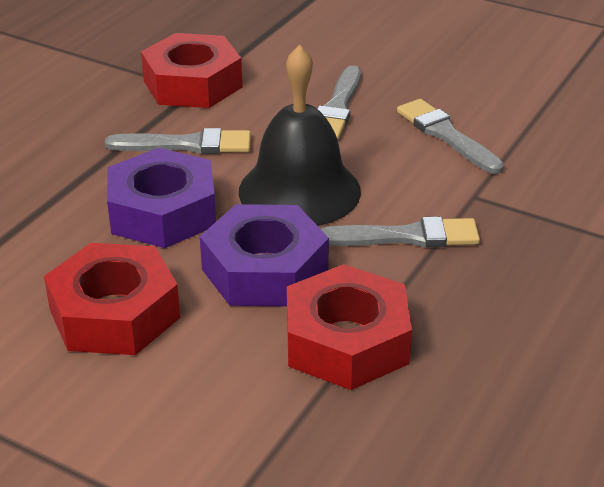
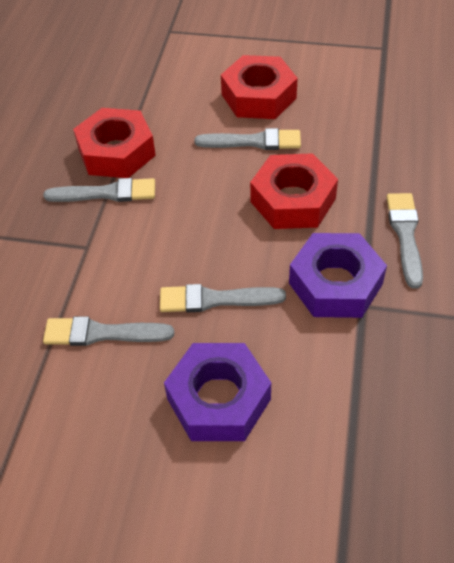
black bell: [239,45,361,226] = 1 -> none = 0
grey brush: [105,128,251,154] [317,65,361,140] [320,217,480,247] [397,99,504,174] = 4 -> [43,178,155,202] [43,317,174,346] [160,284,286,312] [195,128,301,150] [387,193,423,289] = 5

